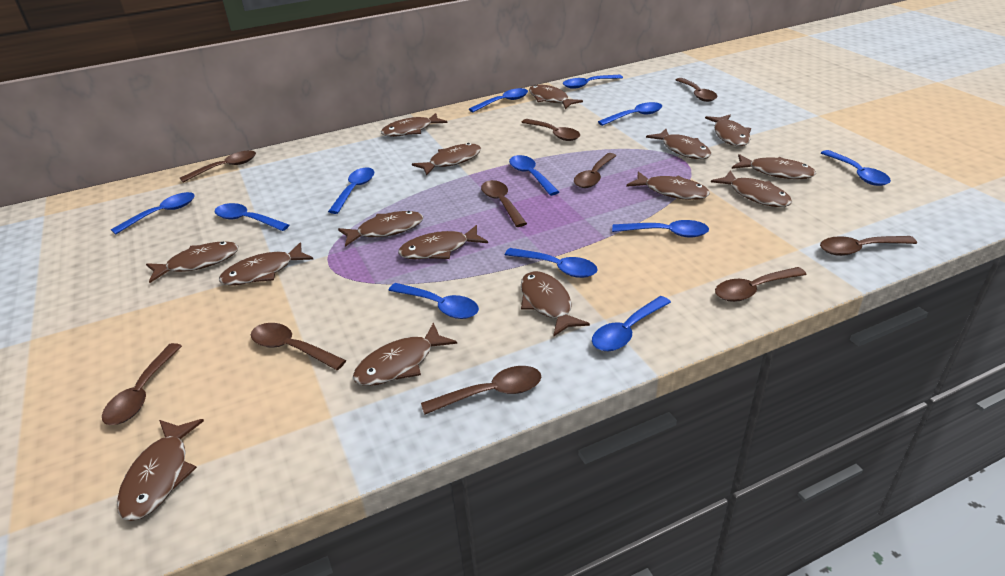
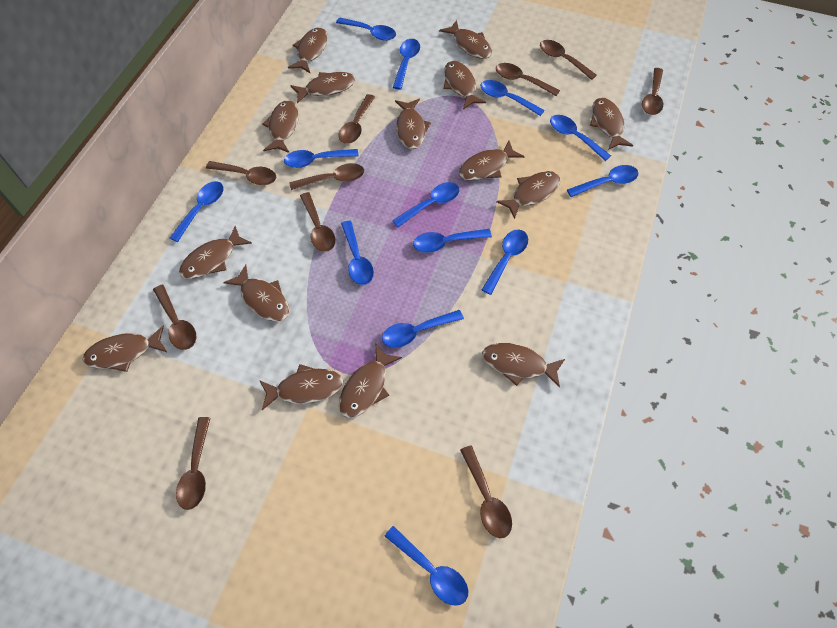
blue spoon: [111,192,195,235] [215,203,289,231] [328,168,374,214] [388,283,479,319] [469,88,528,112] [505,248,598,278] [509,155,559,196] [563,75,623,89] [592,296,671,351] [598,102,662,126] [612,220,709,238] [821,150,891,186] = 12 -> [170,181,224,242] [284,149,359,168] [336,17,396,41] [341,221,374,285] [382,310,464,348] [385,526,468,606] [392,182,459,227] [393,39,420,90] [413,229,492,253] [480,80,545,116] [482,230,528,295] [550,115,611,161] [567,165,638,197] = 13

